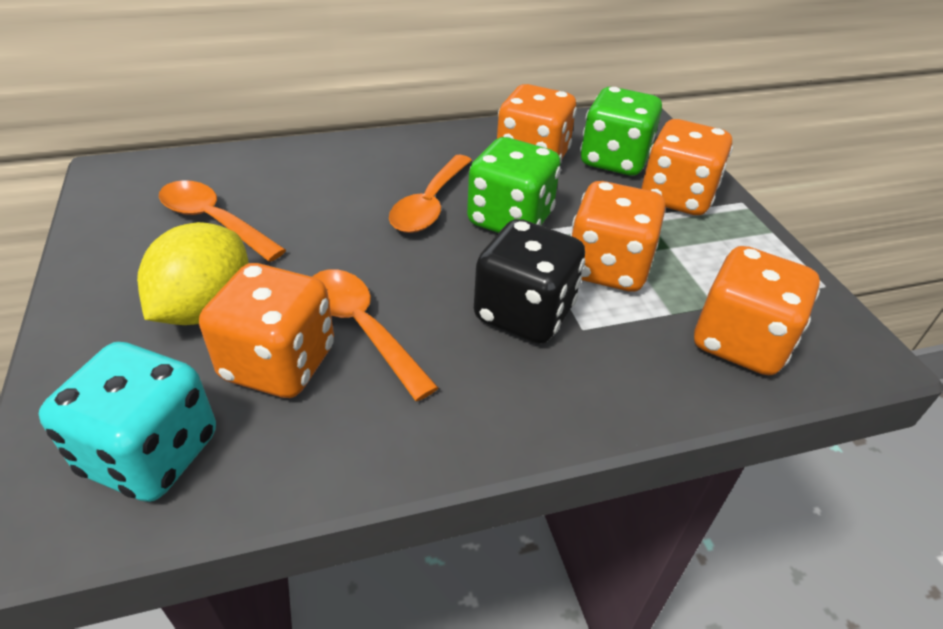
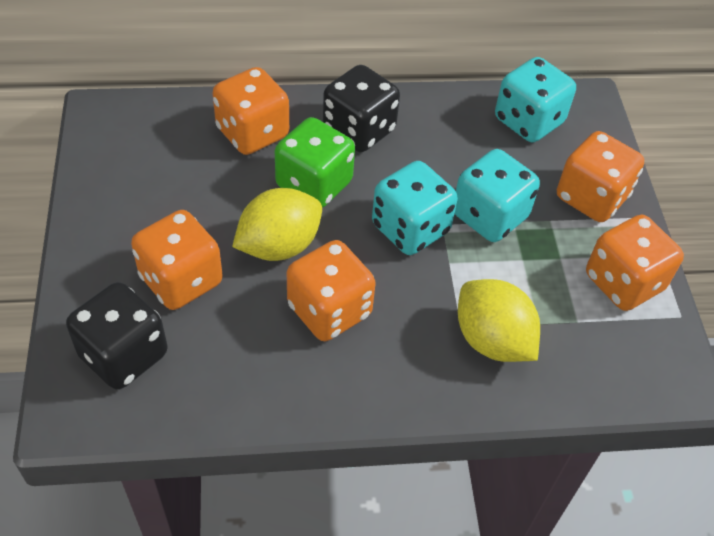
black dice: [474,219,585,344] = 1 -> [66,282,168,390] [323,65,400,152] = 2
green dice: [467,137,561,233] [580,87,662,176] = 2 -> [275,117,355,208] = 1
orange spoon: [159,180,286,262] [313,269,439,401] [389,155,472,233] = 3 -> none = 0
turquoise dice: [39,342,216,502] = 1 -> [372,161,458,255] [455,149,540,242] [495,57,576,142] = 3
yellow lemon: [137,222,249,325] = 1 -> [232,188,322,261] [458,279,540,362] = 2

